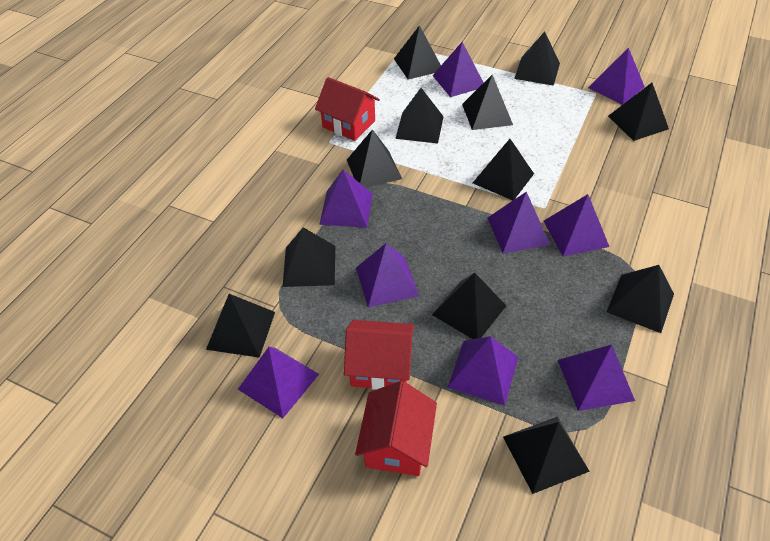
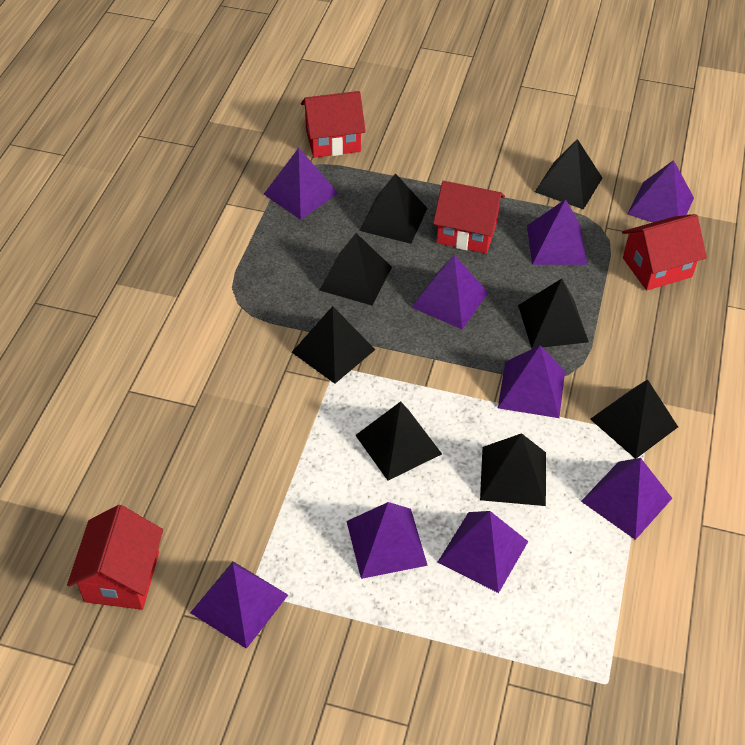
black pyramid: [206,294,275,358] [283,227,335,287] [347,129,402,188] [394,25,441,80] [395,88,444,143] [432,272,506,339] [462,75,513,130] [473,139,534,200] [503,417,590,494] [514,32,560,86] [607,265,674,333] [608,83,669,141] = 12 -> [292,306,376,384] [319,233,392,305] [355,401,442,481] [360,173,427,244] [480,433,546,506] [518,279,589,349] [535,139,602,210] [590,379,678,459] = 8
red house: [315,77,380,141] [344,320,414,390] [355,381,437,476] = 3 -> [67,505,163,610] [301,91,366,158] [433,181,505,254] [622,214,707,290] = 4

